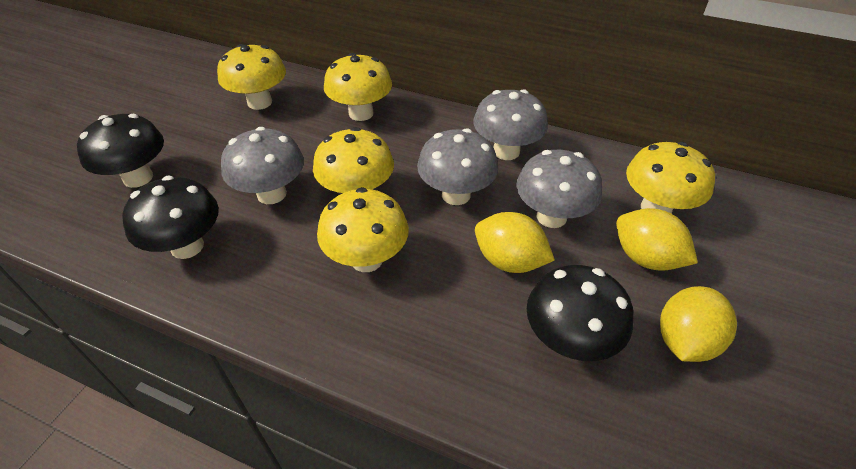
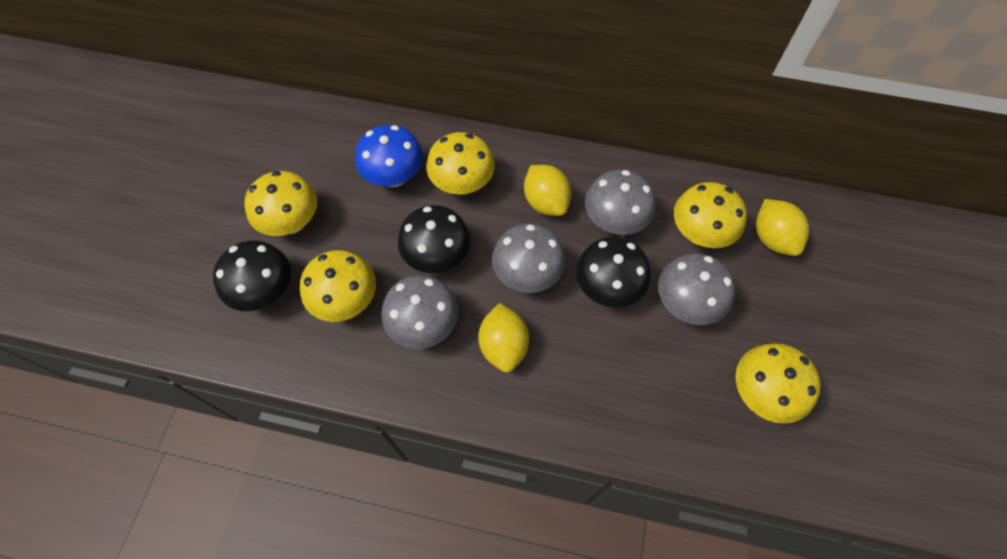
blue mushroom: none = 0 -> [355,125,423,187] = 1

